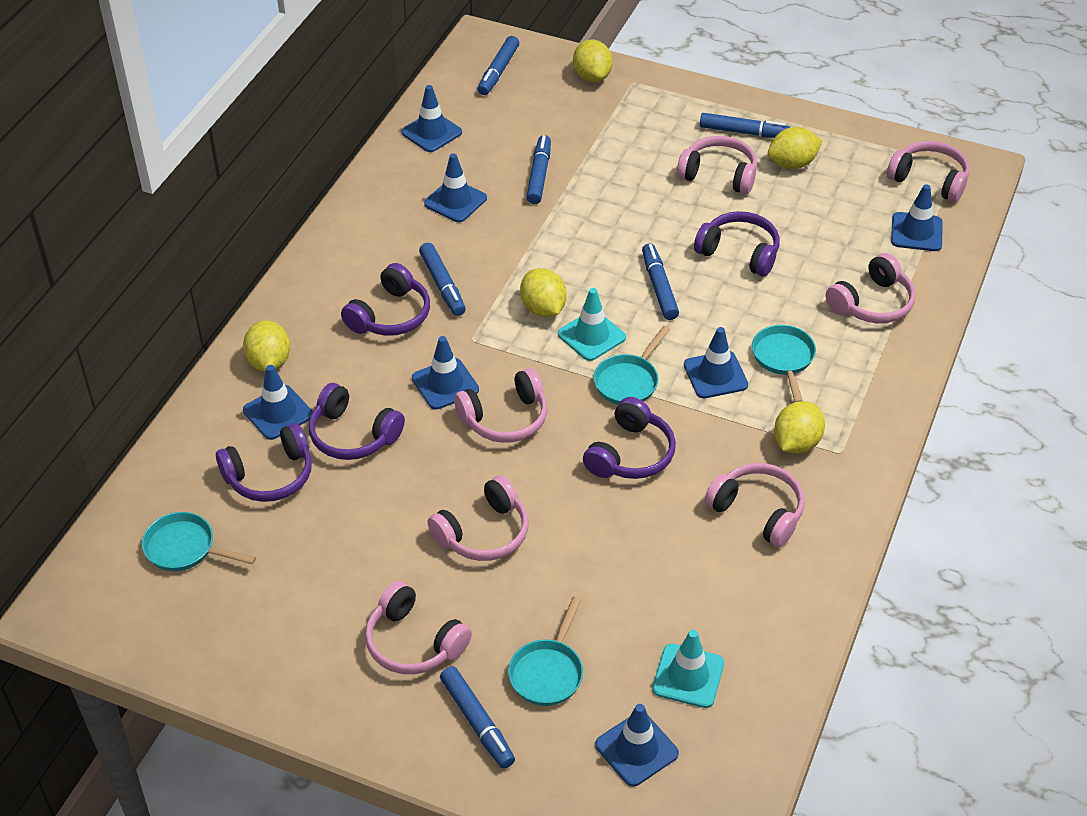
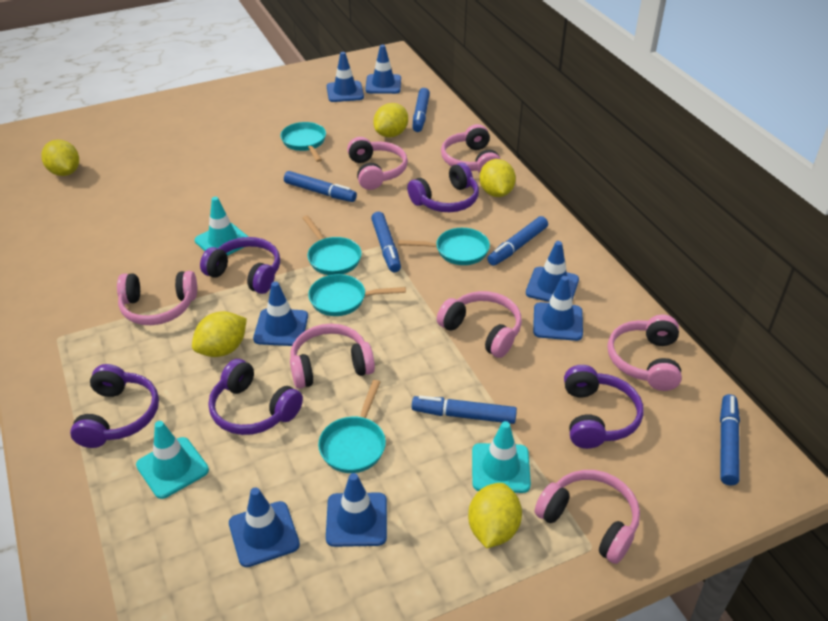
turquoise pan: [142,512,256,572] [508,596,583,706] [594,326,670,405] [752,325,816,402] = 4 -> [280,122,326,162] [303,215,362,275] [308,274,406,316] [318,380,386,473] [398,228,490,265] = 5
turquoise traffic cone: [558,288,626,361] [652,630,724,708] = 2 -> [136,421,209,499] [195,197,249,256] [472,421,531,493] = 3

